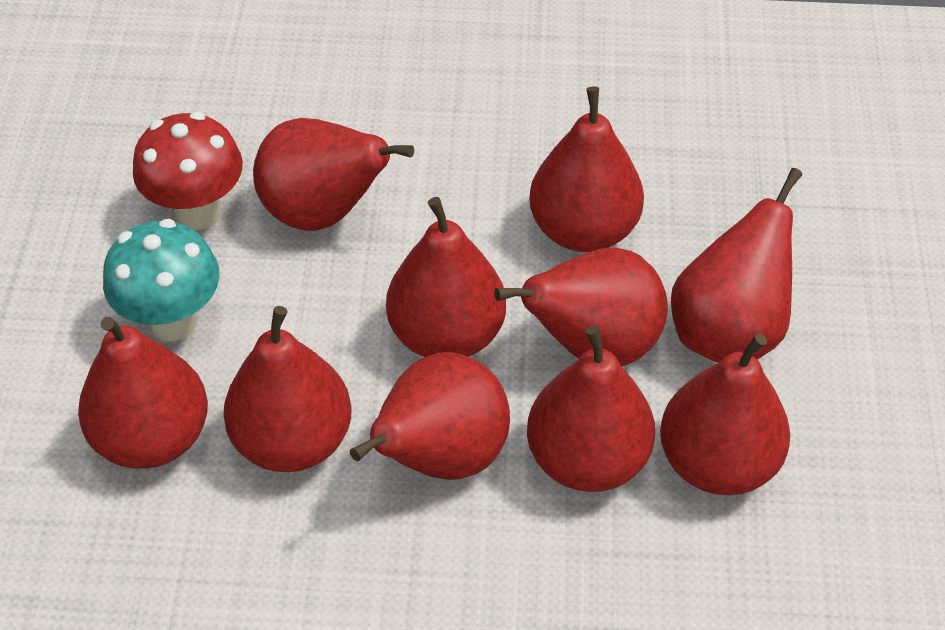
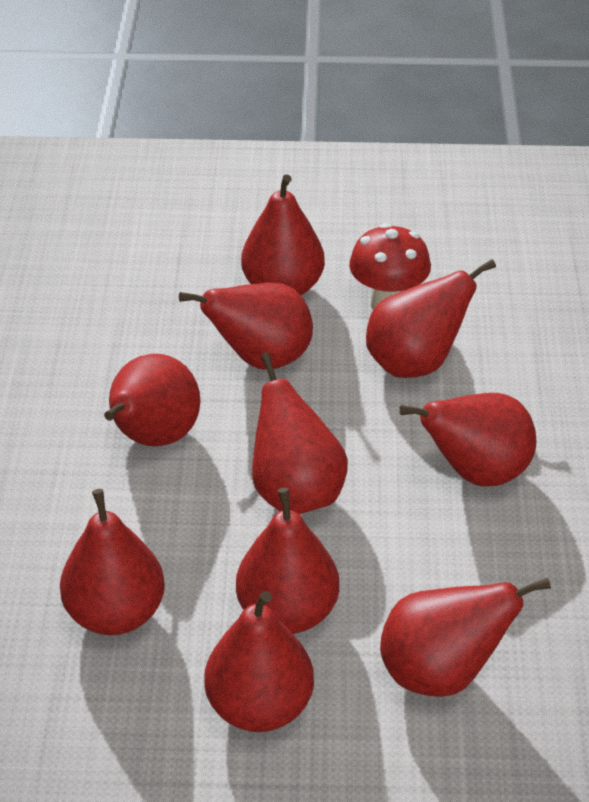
turquoise mushroom: [103,219,219,341] = 1 -> none = 0

